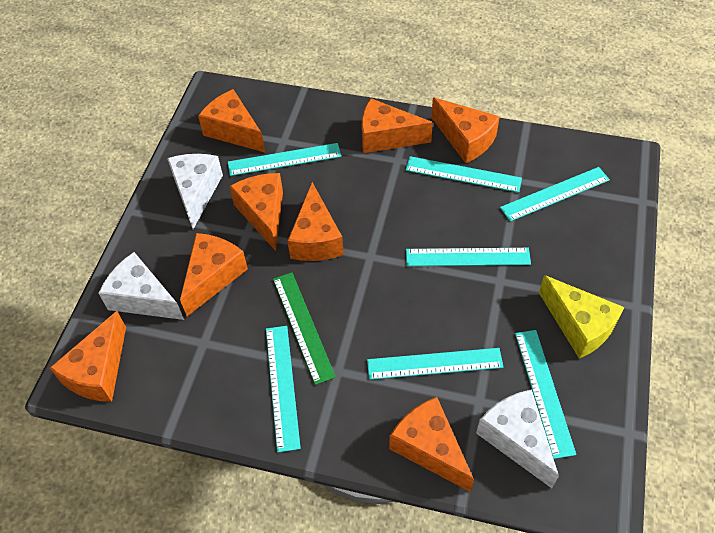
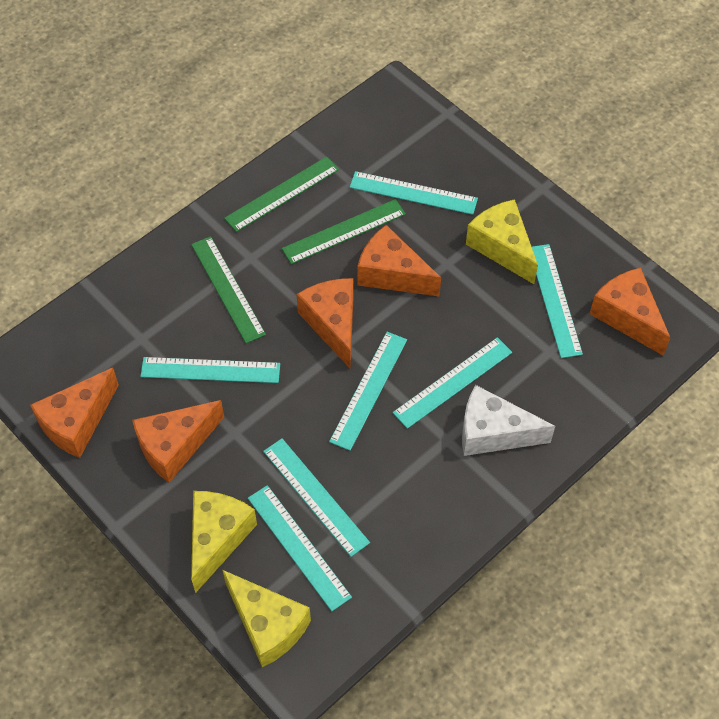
green ruler: [273,272,336,385] = 1 -> [191,236,266,343] [224,157,339,232] [282,199,406,264] = 3
orange cheese: [50,311,126,402] [180,233,248,316] [198,89,265,152] [229,173,283,251] [287,182,344,261] [362,98,433,153] [389,397,474,492] [431,97,500,163] = 8 -> [30,368,119,458] [132,400,224,483] [297,278,353,369] [357,225,441,297] [590,268,670,356] = 5
white cheese: [98,252,184,320] [167,154,223,229] [476,389,559,488] = 3 -> [462,385,555,456] = 1
yellow cheese: [539,275,624,359] = 1 -> [191,491,257,593] [222,570,311,667] [466,199,538,284] = 3

